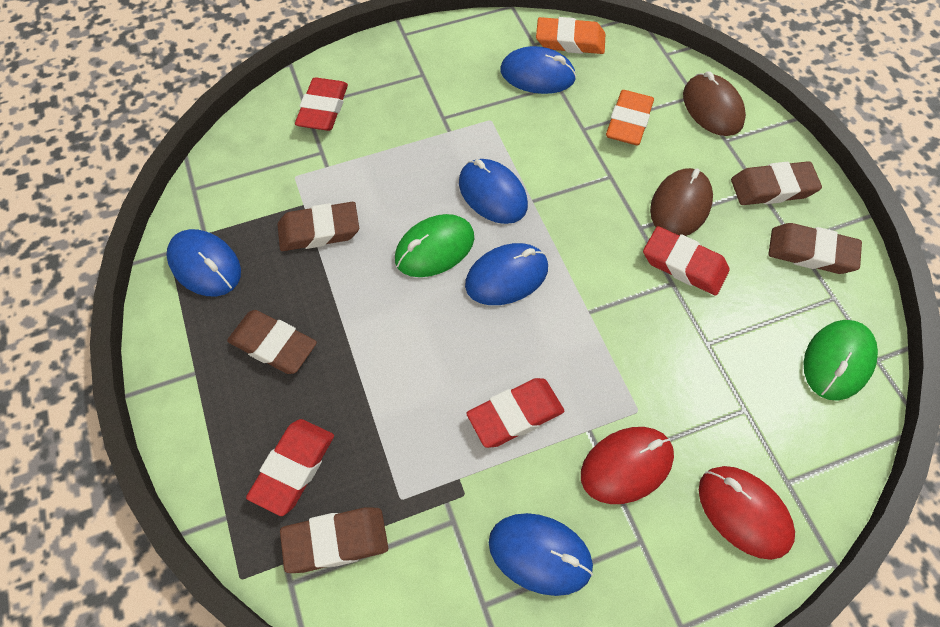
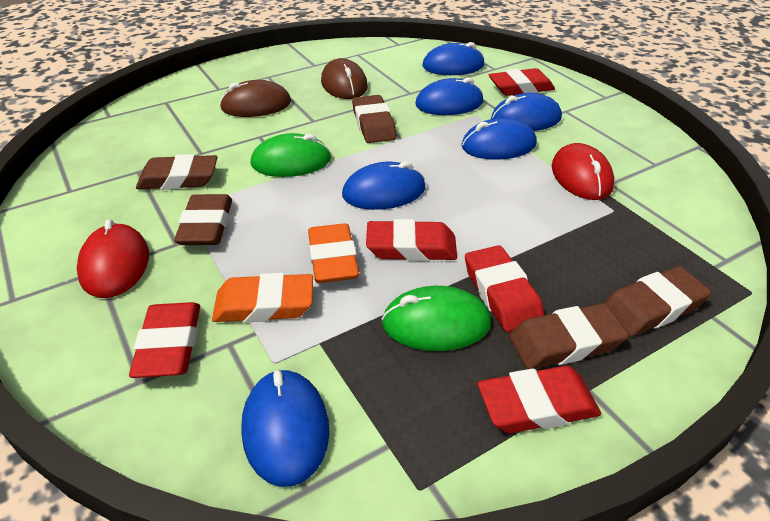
blue mouse: [166,229,241,296] [459,159,528,224] [465,243,548,305] [489,513,593,596] [500,46,576,94] = 5 -> [241,369,329,487] [342,161,426,210] [415,77,483,115] [423,42,485,75] [461,118,537,160] [491,93,562,131] = 6
red eraser: [246,419,334,516] [295,78,348,131] [466,378,564,448] [643,226,730,296] = 4 -> [129,302,200,378] [366,219,457,261] [465,245,544,332] [477,366,601,433] [489,68,555,96] = 5

